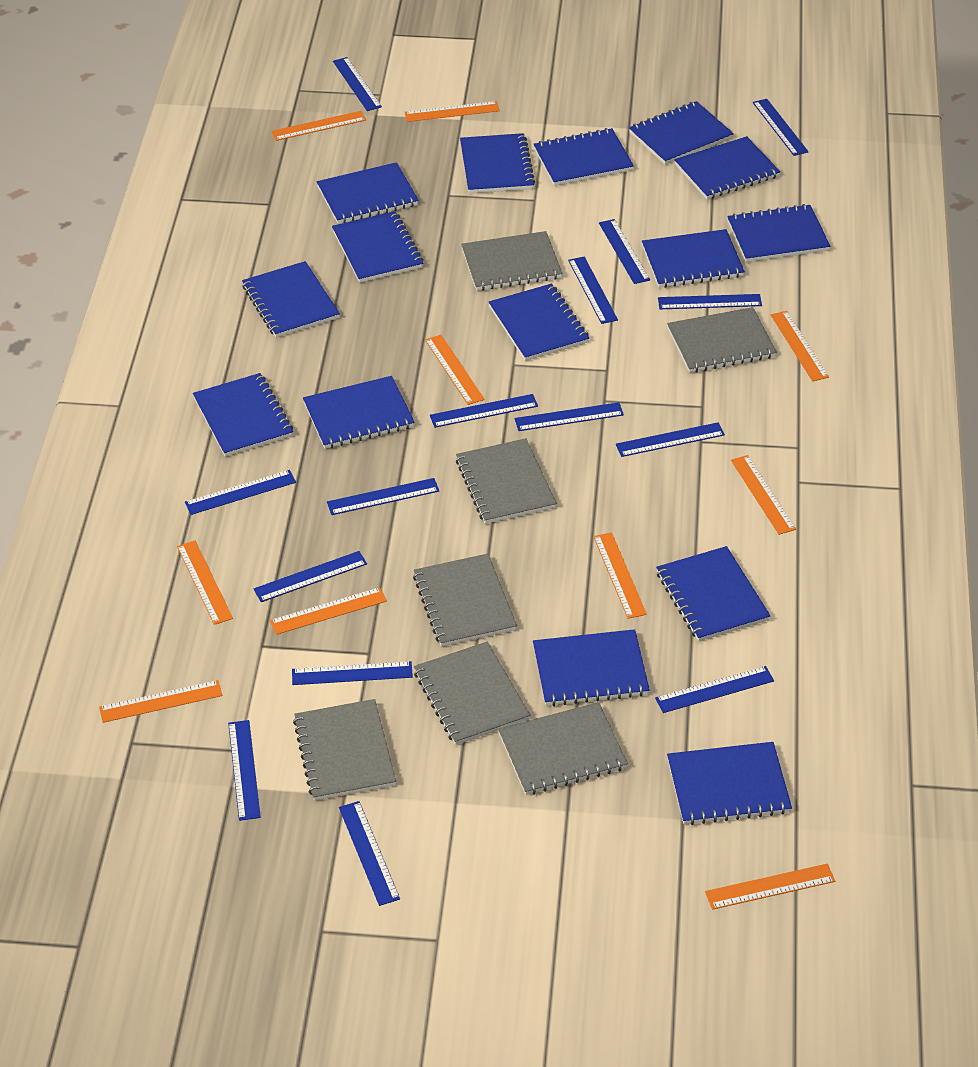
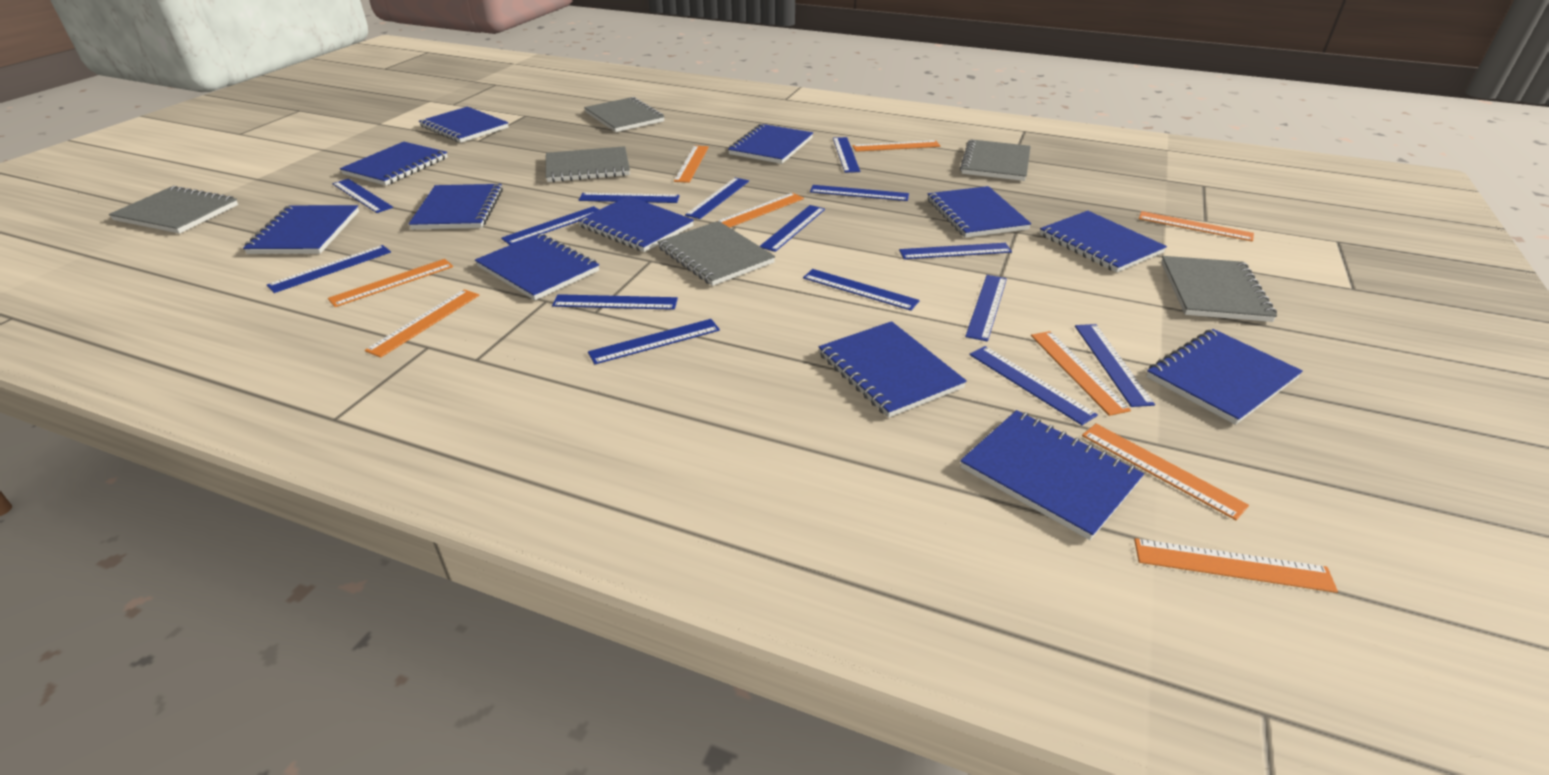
blue notebook: [193,373,293,457] [242,261,340,338] [303,376,415,449] [317,162,419,224] [332,211,424,283] [460,133,535,193] [489,284,589,361] [533,128,634,186] [533,629,650,706] [629,101,734,165] [642,229,745,288] [656,546,771,641] [667,742,792,825] [674,136,780,199] [727,204,830,262] = 15 -> [243,205,359,254] [340,142,448,185] [409,184,503,229] [419,107,509,143] [475,233,599,300] [578,196,694,252] [728,124,813,164] [818,321,967,418] [928,186,1031,238] [960,410,1144,540] [1040,211,1167,273] [1146,329,1303,425] = 12
grey notebook: [293,699,396,801] [413,554,517,647] [414,641,530,745] [456,438,557,524] [461,231,563,291] [498,702,628,795] [667,307,777,373] = 7 -> [109,186,238,234] [546,146,630,182] [584,97,665,132] [657,221,775,286] [960,139,1031,181] [1161,256,1277,322] = 6
orange ruler: [99,680,222,723] [177,541,233,625] [270,587,387,635] [271,111,366,141] [405,101,500,122] [425,335,485,405] [593,532,647,619] [705,864,835,910] [731,455,796,535] [771,311,829,381] = 10 -> [328,259,453,307] [365,289,479,358] [674,146,709,183] [718,193,804,228] [852,140,941,152] [1031,331,1131,416] [1082,424,1249,520] [1134,538,1338,593] [1139,211,1254,242] = 9

